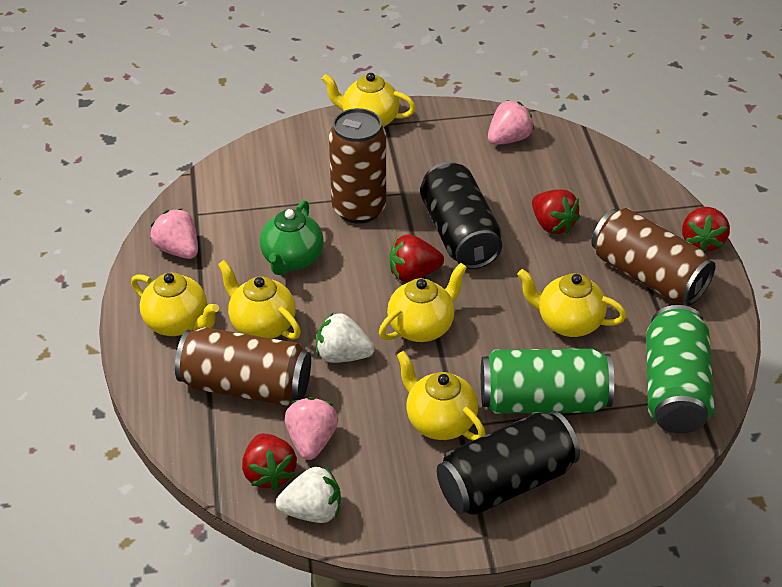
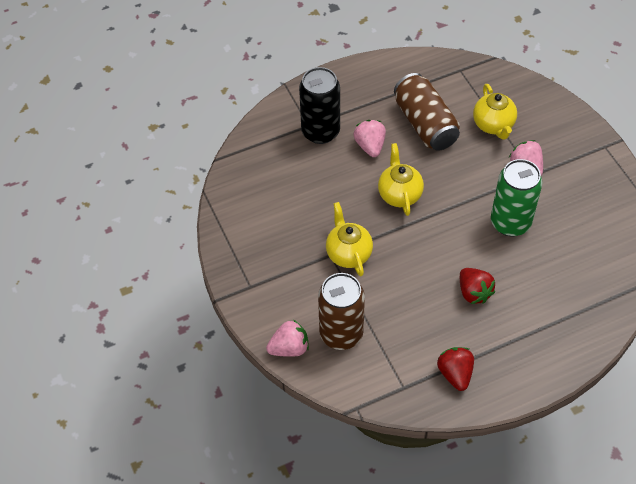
black can: [420,162,502,269] [437,411,580,516] = 2 -> [299,67,340,144] = 1
brown can: [175,327,311,406] [329,108,386,224] [591,208,716,305] = 3 -> [318,273,365,350] [394,73,460,151] = 2
green can: [481,349,614,414] [646,305,714,434] = 2 -> [491,159,543,236] = 1
green teapot: [260,200,324,275] = 1 -> none = 0
red strawberry: [242,433,297,490] [390,235,444,282] [532,189,580,234] [682,207,730,252] = 4 -> [437,347,474,391] [460,268,495,304] = 2
white strawberry: [276,466,341,523] [316,313,375,363] = 2 -> none = 0
yellow teapot: [131,273,219,336] [218,260,301,339] [322,73,416,127] [379,263,467,342] [397,351,486,441] [517,269,626,337] = 6 -> [326,202,373,276] [378,143,424,216] [473,84,517,140] = 3

